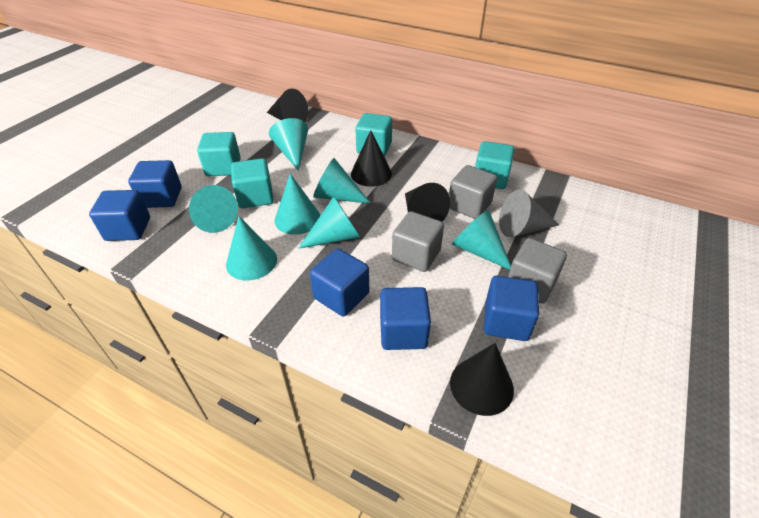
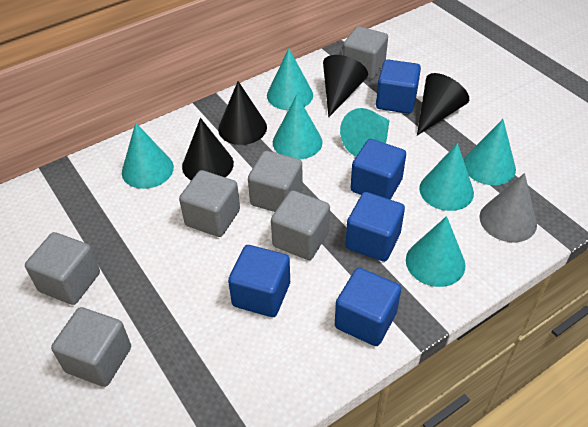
grey cube: [392,211,444,272] [449,165,497,219] [508,238,567,304] = 3 -> [25,232,100,305] [51,307,131,387] [179,170,240,237] [248,151,303,212] [271,190,330,260] [343,26,388,80] = 6
turquoise cube: [197,132,241,176] [231,158,274,208] [355,113,392,157] [475,141,515,189] = 4 -> none = 0

